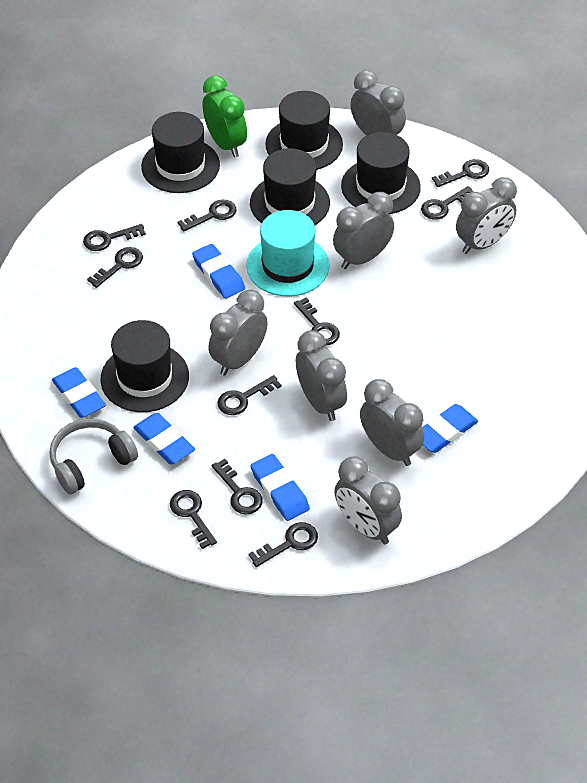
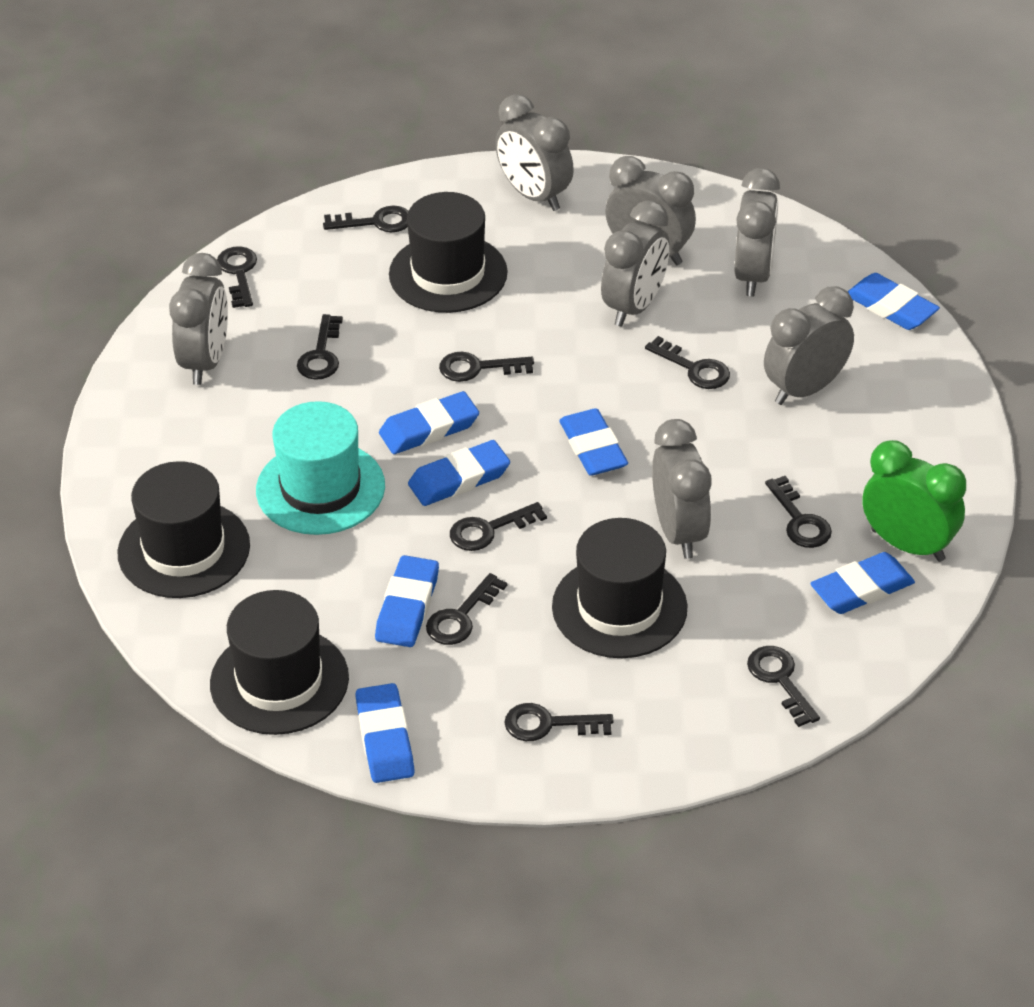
black hat: [100,320,189,412] [141,112,220,193] [250,148,330,225] [265,91,343,170] [341,132,421,214] = 5 -> [117,461,250,598] [210,590,349,735] [389,192,508,313] [552,518,688,658] = 4
blue eraser: [52,367,106,418] [133,413,195,464] [192,244,245,299] [250,454,310,521] [422,404,478,453] = 5 -> [355,683,415,783] [375,555,439,647] [379,391,479,454] [408,440,510,506] [559,409,628,476] [810,552,915,614] [847,273,940,330] = 7
grey headphones: [49,418,138,494] = 1 -> none = 0

